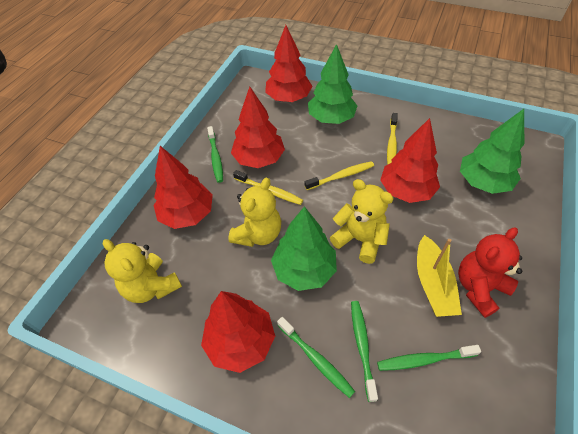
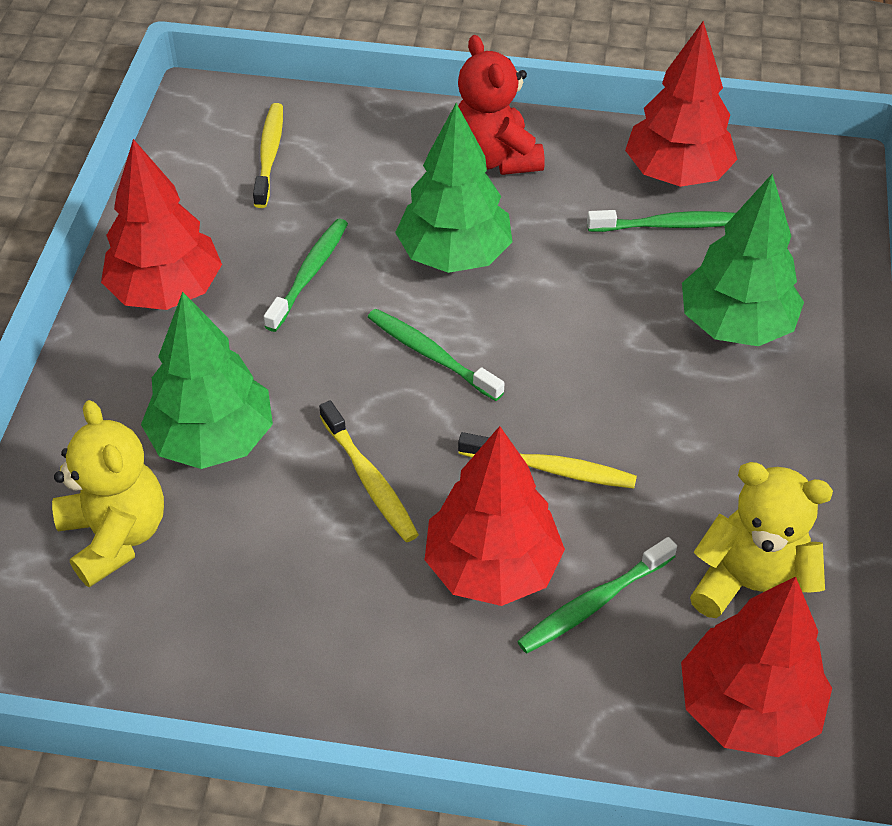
red tree: [154,146,213,229] [201,291,275,373] [231,87,285,168] [265,25,312,102] [380,118,440,203] = 5 -> [101,139,222,310] [425,426,565,606] [625,21,737,187] [681,577,832,757] = 4
yellow boat: [417,235,462,317] = 1 -> none = 0
yellow teddy bear: [103,239,182,303] [229,177,281,247] [330,179,394,264] = 3 -> [52,400,164,588] [690,462,833,618] = 2

